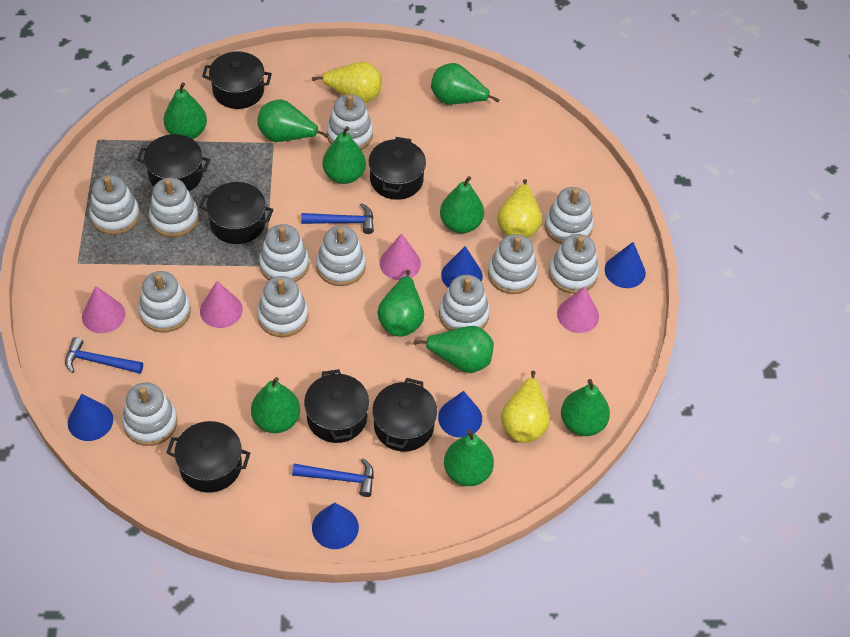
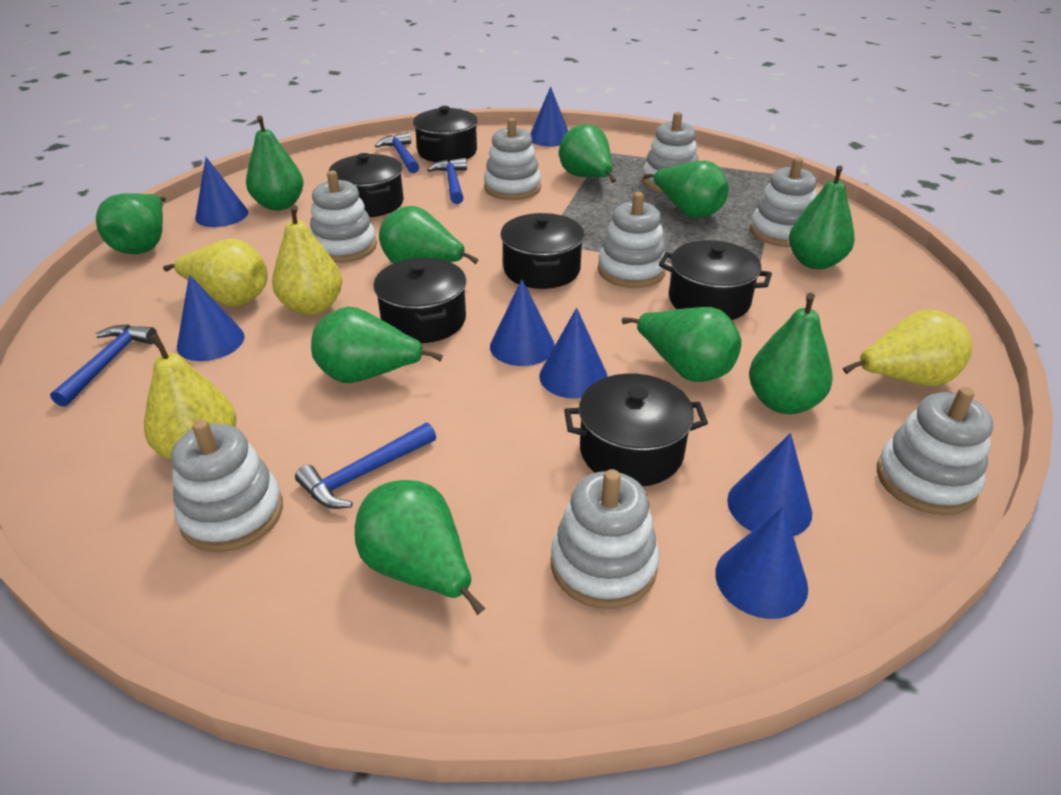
black pot: [137,134,210,191] [166,421,250,493] [199,182,274,244] [202,51,272,109] [304,369,369,443] [368,137,426,200] [372,378,437,452] = 7 -> [329,153,404,217] [373,258,466,343] [413,106,478,162] [500,213,584,289] [564,373,708,486] [659,240,772,320] = 6
blue cone: [68,394,113,441] [312,502,359,549] [438,391,482,438] [441,246,483,288] [605,242,646,288] = 5 -> [177,274,245,361] [195,157,248,227] [490,279,555,366] [530,86,568,146] [539,308,608,399] [715,506,808,619] [727,433,812,536] = 7
blue hammer: [65,337,143,374] [292,458,374,497] [301,203,374,234] = 3 -> [50,324,157,407] [295,423,436,509] [375,132,419,173] [427,158,467,204] = 4
pink cone: [82,286,125,333] [200,281,243,328] [380,233,421,280] [557,286,599,333] = 4 -> none = 0
white stacking toy: [89,175,140,235] [122,382,177,446] [138,271,191,333] [149,178,199,237] [257,276,309,337] [259,224,309,282] [316,226,366,286] [327,94,373,150] [439,275,490,331] [488,234,538,294] [545,187,594,244] [549,234,599,294] = 12 -> [171,419,283,552] [310,171,377,263] [484,118,541,200] [551,469,659,609] [598,192,667,288] [642,112,699,192] [750,157,817,247] [877,387,993,515] = 8
yellow pear: [312,62,382,103] [497,179,542,238] [501,371,550,443] = 3 -> [144,334,236,460] [163,239,268,307] [272,205,342,315] [843,309,972,386] = 4

